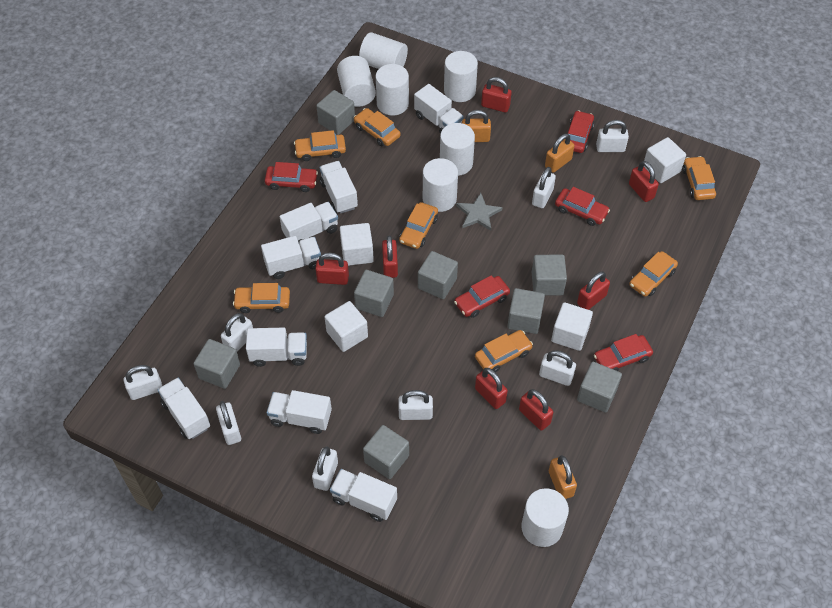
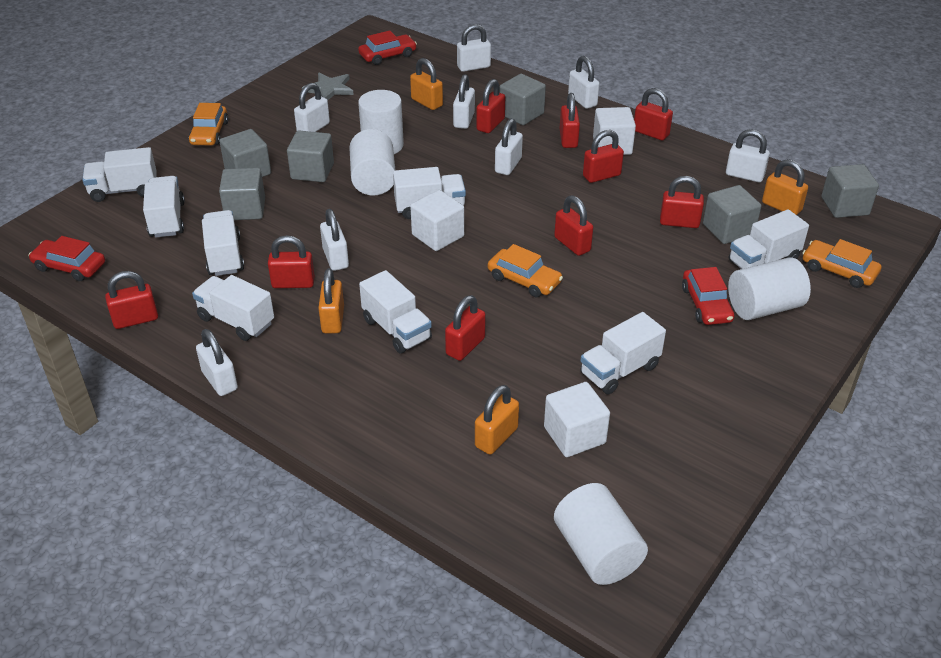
grey cube: [194,339,240,389] [316,90,355,135] [354,270,394,317] [363,425,409,479] [418,251,458,299] [507,288,545,334] [532,254,567,296] [577,362,622,413] = 8 -> [219,129,271,177] [219,168,265,220] [287,131,334,182] [499,74,546,125] [703,185,761,244] [821,164,879,218] = 6
orange car: [233,283,290,313] [294,130,346,161] [354,108,401,146] [399,202,438,249] [475,330,533,372] [629,251,678,297] [682,156,716,200] = 7 -> [189,103,228,146] [488,244,563,297] [802,239,881,288] = 3
orange padlock: [462,110,491,142] [545,134,574,173] [549,455,577,499] = 3 -> [318,268,344,333] [410,58,443,110] [475,385,519,455] [762,159,808,215] = 4
red car: [265,162,318,192] [454,275,510,318] [555,187,610,226] [567,111,594,153] [594,334,653,371] = 5 -> [29,236,105,281] [358,30,417,65] [682,267,734,325] = 3
red padlock: [315,253,349,285] [382,235,398,278] [475,368,508,409] [481,77,512,113] [519,389,553,431] [577,271,610,310] [629,161,659,202] = 7 -> [105,271,158,329] [268,235,315,288] [445,295,486,361] [476,79,505,133] [554,195,593,256] [560,93,580,148] [583,130,624,183] [634,88,673,141] [660,176,704,228] = 9
white cube: [325,301,368,352] [340,223,374,266] [551,302,593,351] [644,137,686,183] = 4 -> [410,190,464,251] [544,382,610,457] [593,107,636,155] = 3
white cylinder: [337,56,376,107] [359,32,408,69] [376,64,409,116] [423,158,458,212] [440,123,475,176] [444,51,478,102] [521,488,569,547] = 7 -> [349,129,395,196] [358,90,404,154] [554,483,648,585] [728,257,811,320] = 4

